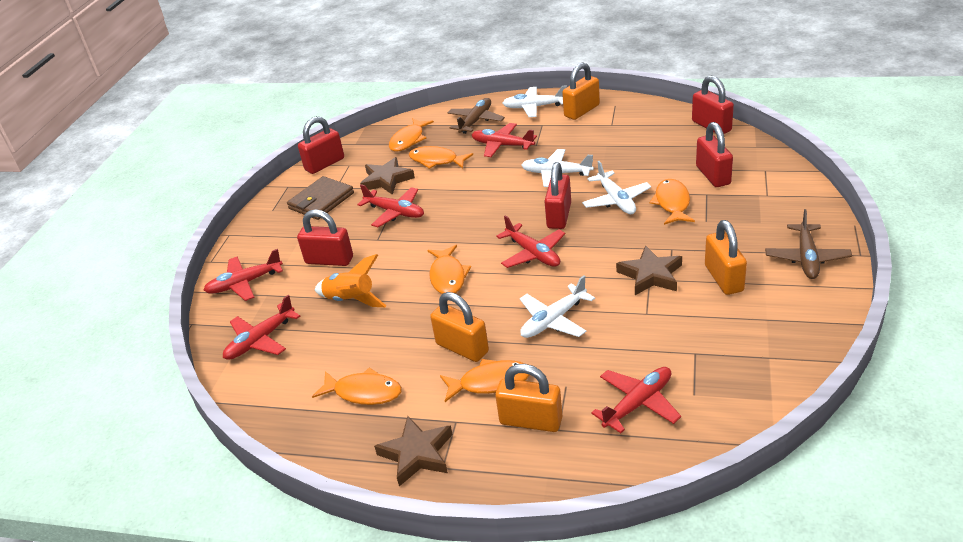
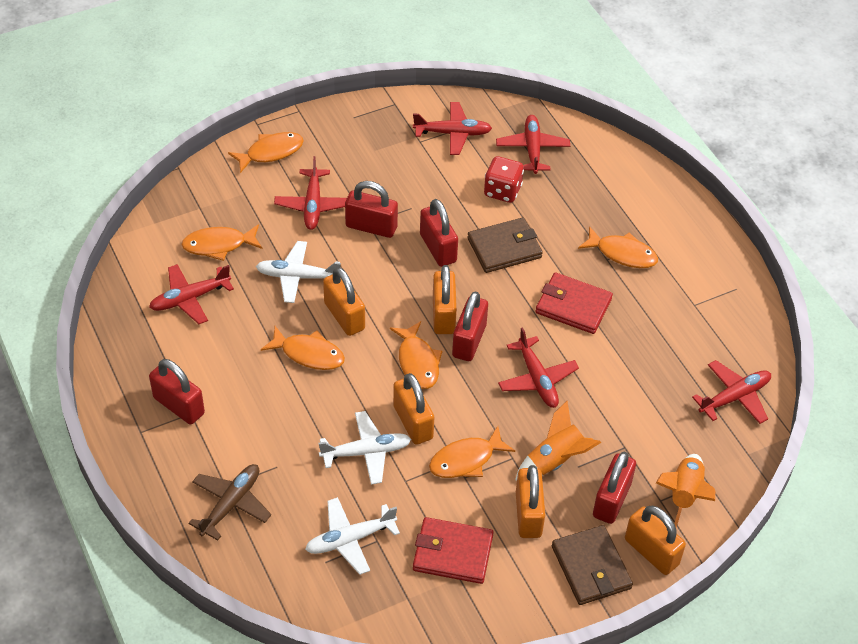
brown plane: [448,98,505,134] [765,209,852,279] = 2 -> [188,464,271,541] = 1
brown star: [360,157,415,195] [374,416,453,487] [616,245,682,295] = 3 -> none = 0
brown wallet: [287,176,354,220] = 1 -> [467,217,543,273] [552,525,633,605] = 2
orange padlock: [430,292,489,362] [495,364,563,432] [562,62,600,120] [705,220,747,295] = 4 -> [323,267,365,336] [393,373,434,445] [433,265,457,334] [516,465,545,538] [625,506,686,575] = 5
orange rocket: [315,254,386,307] = 1 -> [515,401,601,480] [656,454,715,528] = 2
red dice: none = 0 -> [484,156,524,203] = 1
red wallet: none = 0 -> [413,517,494,584] [535,272,613,334] = 2
white plane: [502,85,567,117] [520,276,595,338] [521,149,594,187] [582,161,651,214] = 4 -> [256,241,341,303] [305,497,400,575] [318,411,411,485] = 3

